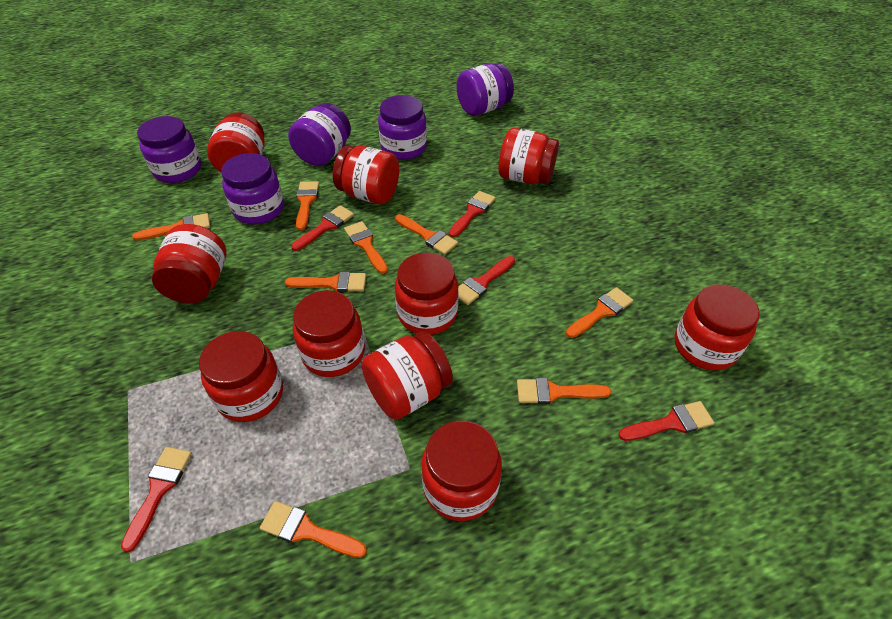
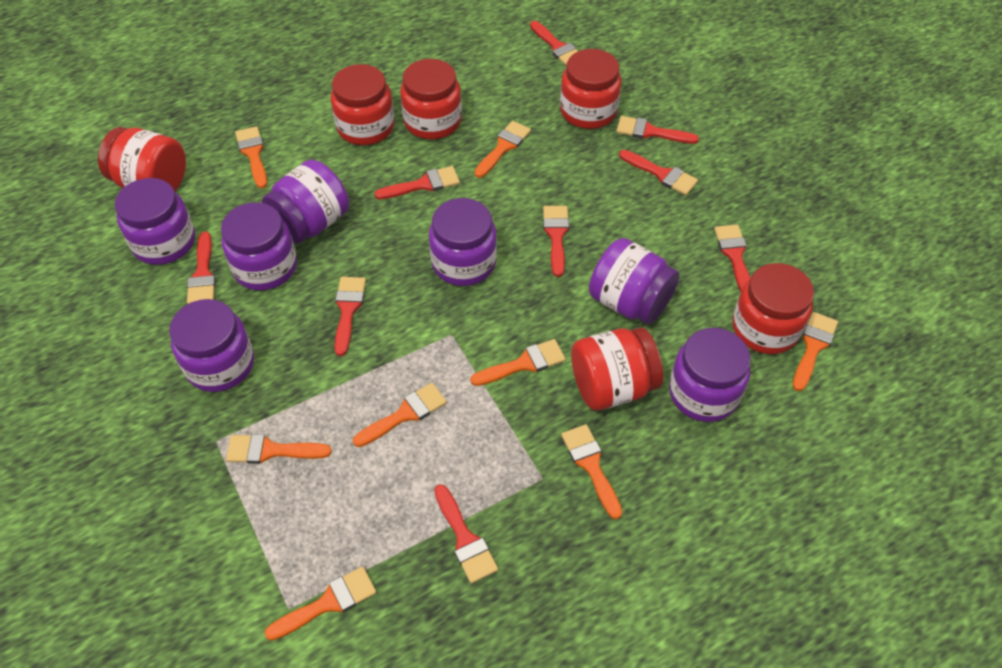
purple jar: [137,116,202,183] [221,153,284,224] [288,103,351,166] [378,95,427,160] [456,63,514,116] = 5 -> [115,178,195,265] [169,299,254,392] [221,202,297,290] [262,159,349,244] [429,198,497,286] [589,238,679,325] [669,328,751,422] = 7
red brush: [121,447,192,552] [291,205,354,251] [449,191,496,238] [458,256,515,305] [618,401,714,441] = 5 -> [187,231,216,304] [335,277,366,356] [375,166,460,199] [434,484,498,584] [530,21,578,66] [543,206,569,277] [616,116,699,144] [619,150,698,195] [714,225,750,292] = 9
red jar: [152,224,226,303] [199,331,283,422] [207,112,265,172] [293,290,365,377] [333,146,399,204] [361,331,453,420] [395,252,459,335] [421,421,502,521] [498,128,559,185] [675,284,760,370] = 10 -> [98,127,186,191] [331,64,394,145] [400,59,462,139] [560,49,621,129] [571,327,663,411] [732,263,814,354] = 6

